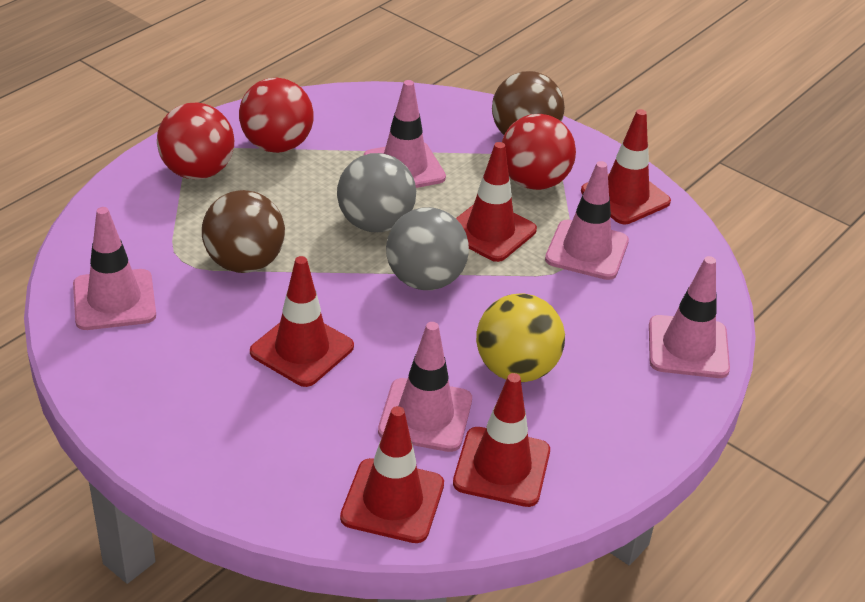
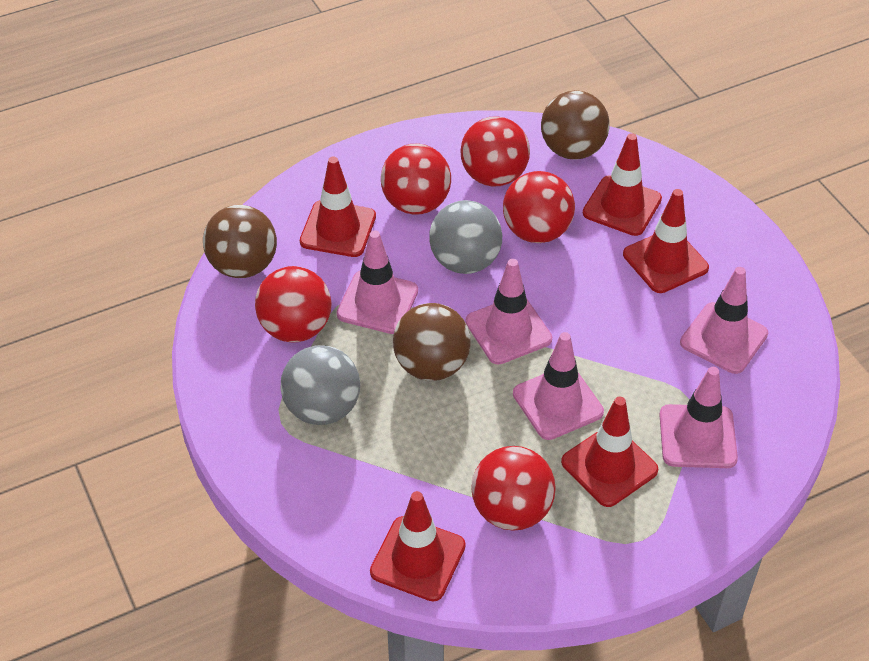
brown ball: [202,190,285,273] [492,71,565,135] = 2 -> [203,205,277,278] [393,303,471,381] [541,90,609,160] = 3
red ball: [157,103,234,180] [239,78,314,153] [502,114,576,190] = 3 -> [255,266,332,342] [381,143,451,215] [460,116,530,187] [471,446,556,531] [503,171,575,243] = 5
yellow ball: [476,293,565,382] = 1 -> none = 0

